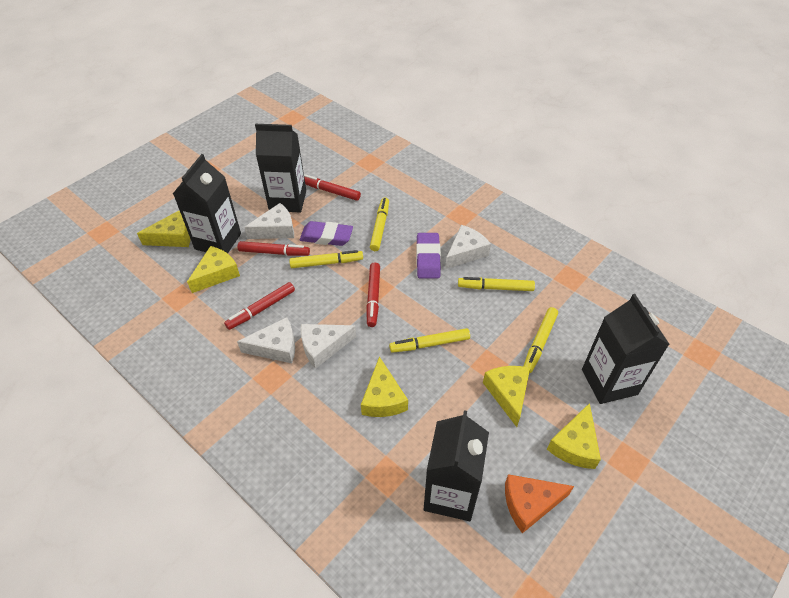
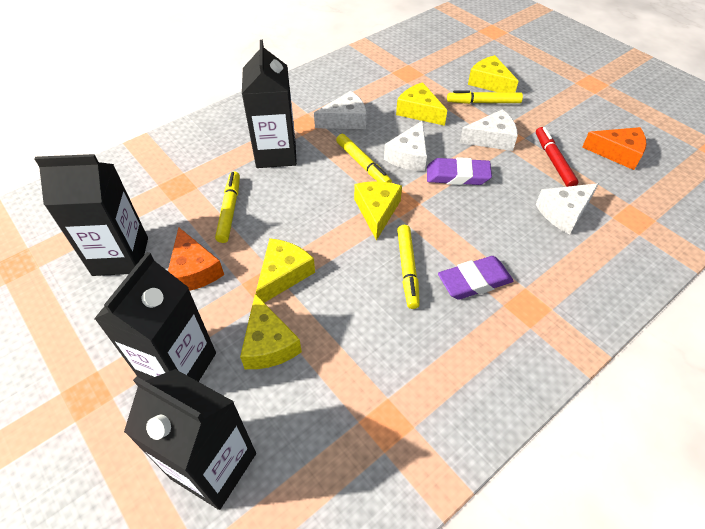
orange cheese: [505,474,574,533] = 1 -> [168,227,224,291] [582,127,647,170] = 2
red marker: [224,282,295,330] [237,241,310,256] [304,174,361,201] [366,263,380,327] = 4 -> [536,127,578,187] = 1
yellow marker: [289,250,363,268] [370,198,389,251] [389,328,470,353] [458,277,535,291] [523,307,558,373] = 5 -> [215,171,240,243] [336,134,392,183] [397,225,420,309] [447,90,523,104] = 4

